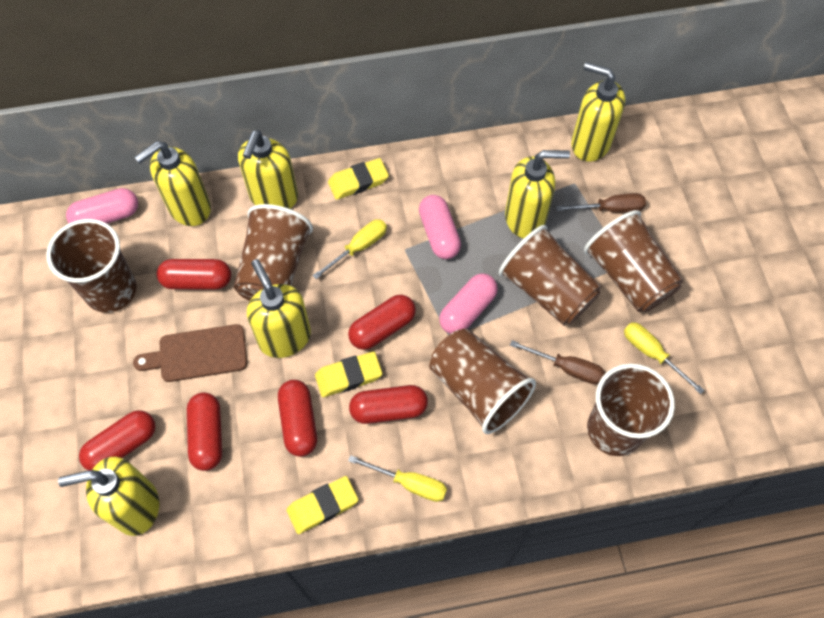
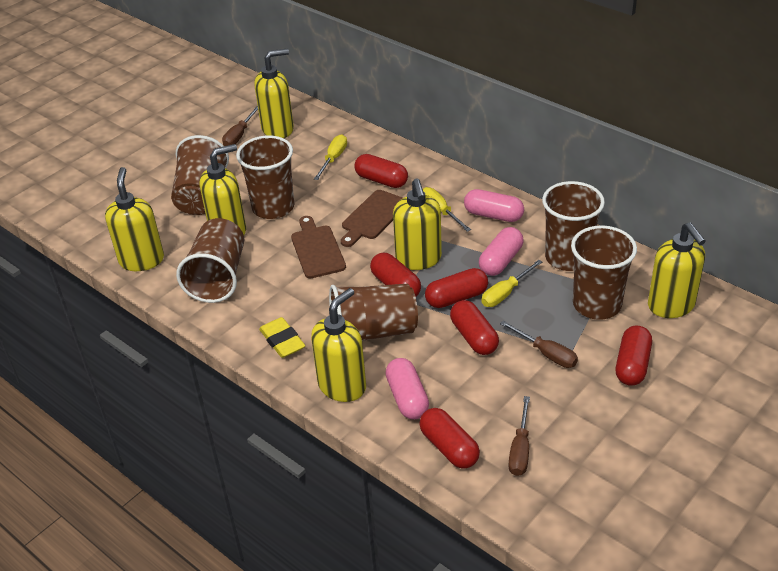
brown cutting board: [133,324,247,382] = 1 -> [291,216,346,278] [341,190,403,247] = 2
brown screwdriver: [510,340,605,384] [556,193,646,213] = 2 -> [222,106,258,146] [500,321,578,368] [508,396,530,476] = 3
yellow eraser: [287,476,358,534] [315,352,382,397] [328,158,389,200] = 3 -> [259,317,305,358] = 1

